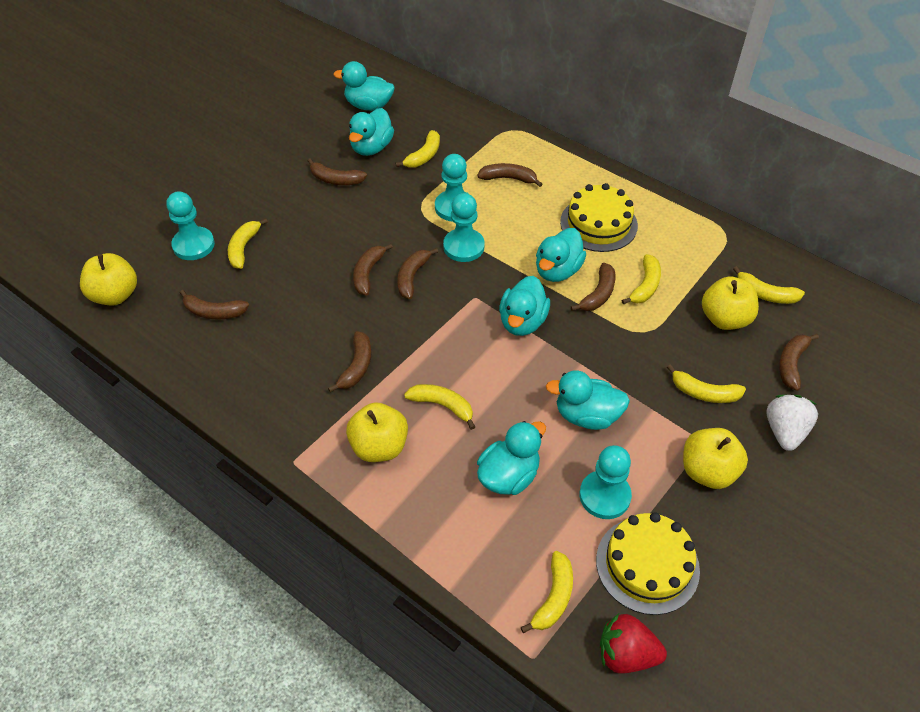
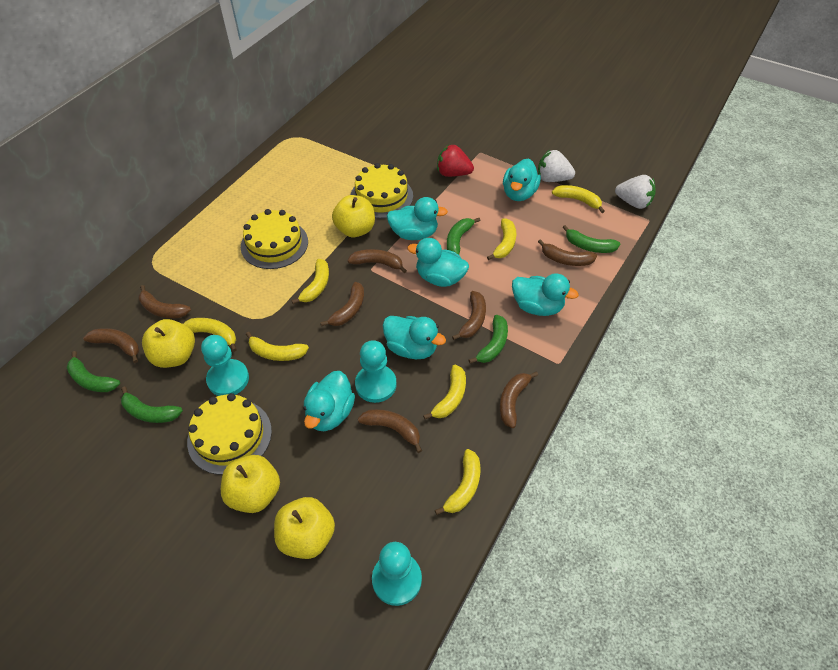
green banana: none = 0 -> [67,351,120,392] [121,386,183,423] [447,218,480,255] [469,315,508,364] [563,225,620,253] = 5
turquoise pawn: [166,191,215,260] [435,154,469,221] [443,193,485,262] [579,445,632,519] = 4 -> [201,335,249,396] [355,340,397,403] [372,542,422,606] = 3
white strawberry: [766,395,818,451] = 1 -> [538,150,575,182] [615,175,656,209] = 2
yellow cake: [560,183,638,252] [596,512,700,615] = 2 -> [187,393,272,475] [241,209,308,269] [350,163,413,219] = 3

